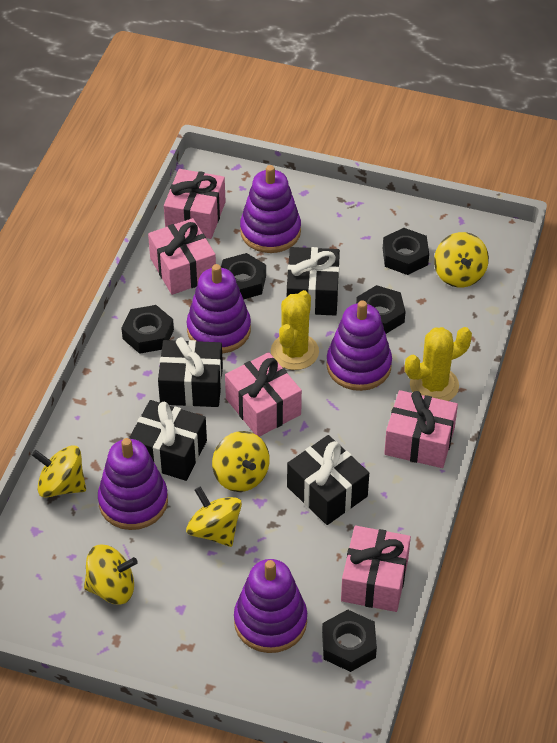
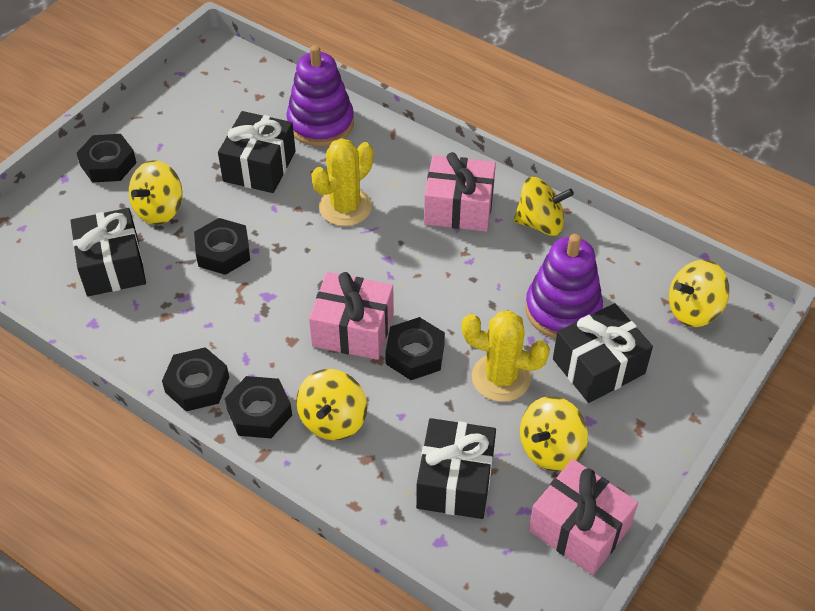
pink gift: [148,218,216,295] [164,169,226,239] [225,352,302,437] [341,526,411,612] [384,390,458,468] = 5 -> [309,272,394,360] [424,152,496,232] [529,459,638,575] = 3
purple stacking toy: [98,438,168,530] [187,264,251,354] [234,559,307,653] [240,165,301,253] [326,300,392,391] = 5 -> [286,45,354,146] [525,234,603,339] = 2

